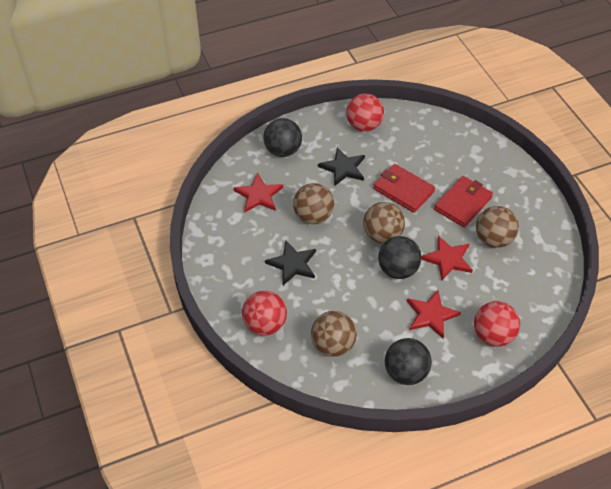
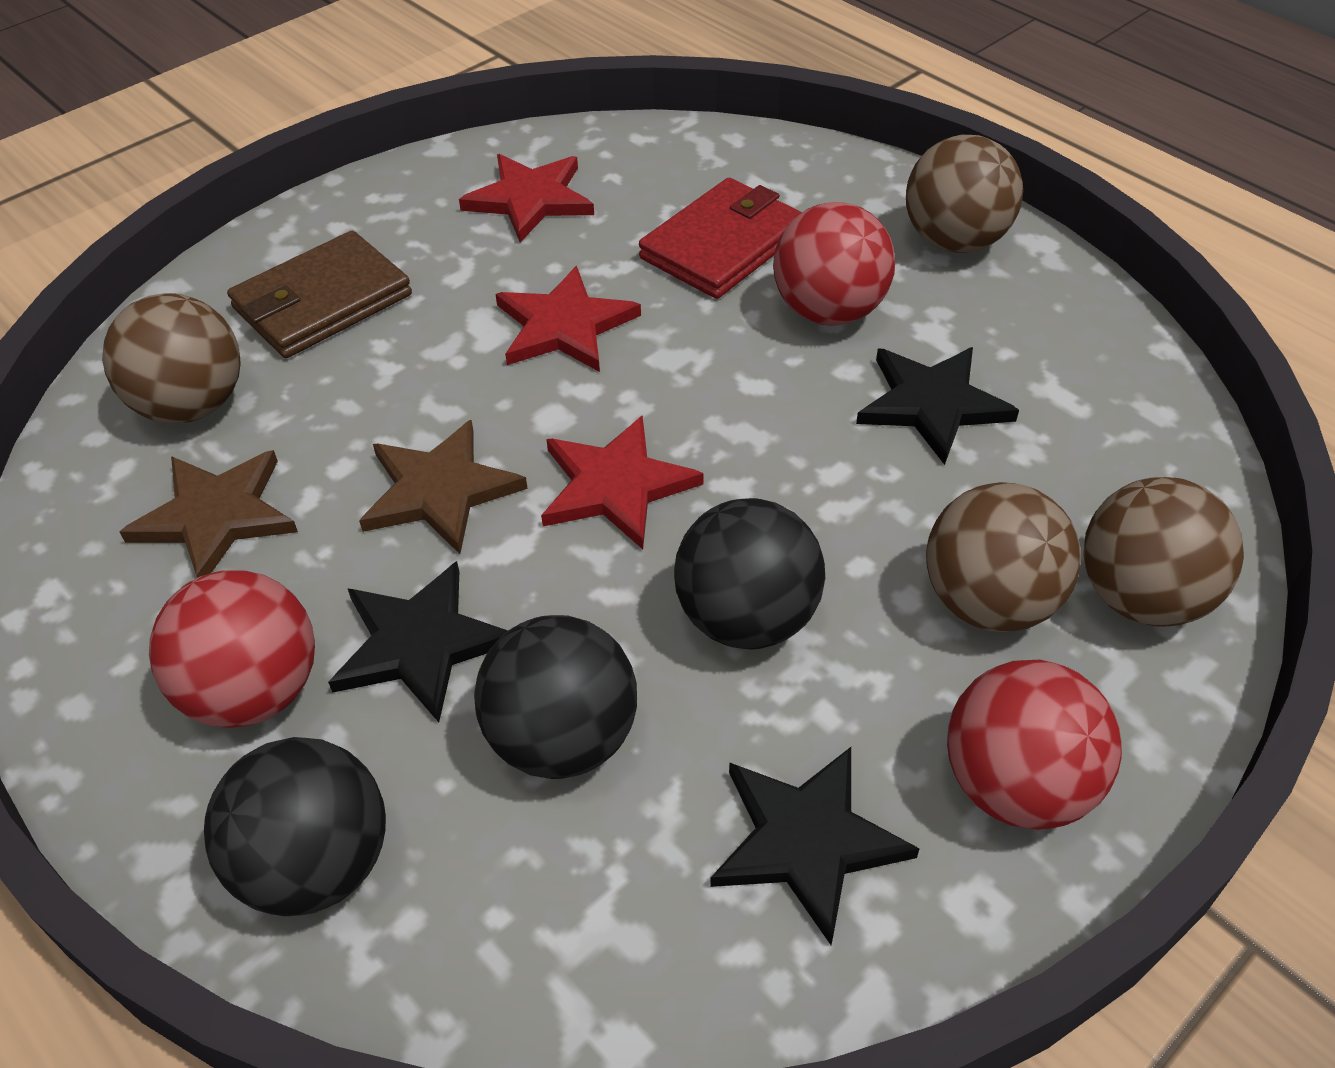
black star: [265,241,316,285] [318,147,365,186] = 2 -> [328,561,508,722] [710,747,920,945] [856,347,1019,465] = 3
brown star: none = 0 -> [120,450,298,578] [359,420,528,554] = 2
brown wallet: none = 0 -> [227,231,412,358] = 1
red wallet: [373,164,435,213] [434,176,493,228] = 2 -> [639,178,802,299] = 1

